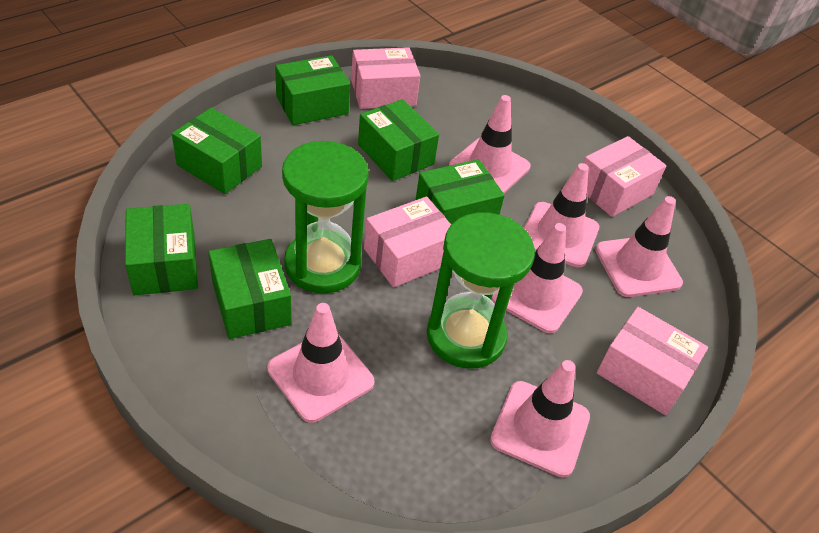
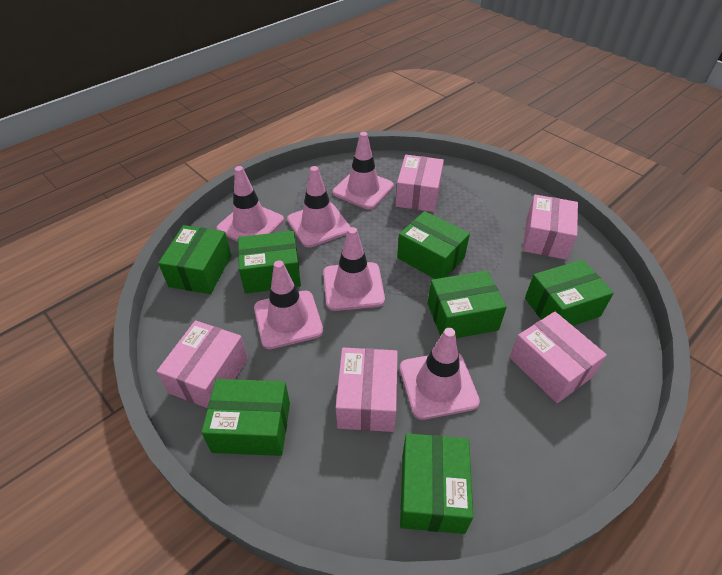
green box: [125,204,198,295] [172,108,262,194] [208,239,292,339] [275,55,350,125] [358,99,439,181] [416,159,505,225] = 6 -> [158,225,231,294] [201,379,290,456] [238,231,301,293] [397,211,470,279] [400,433,473,534] [428,270,507,338] [525,259,614,326] = 7
green hourglass: [282,141,369,293] [427,213,535,369] = 2 -> none = 0
pink box: [351,47,420,109] [364,196,451,288] [583,136,666,217] [597,307,708,416] = 4 -> [157,320,248,408] [336,348,398,432] [396,155,444,212] [510,312,607,403] [523,194,578,260] = 5

